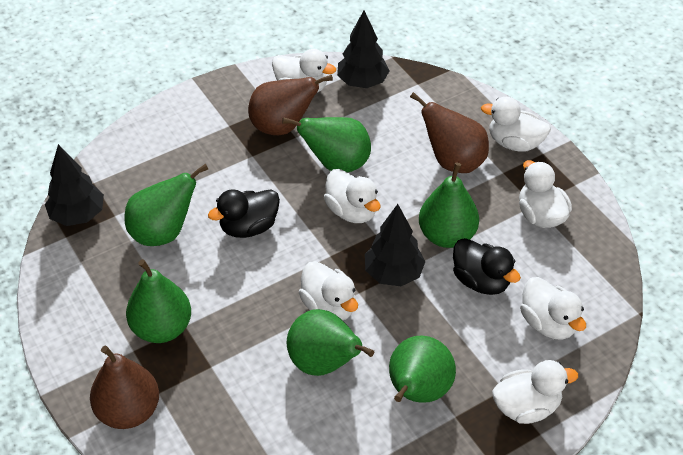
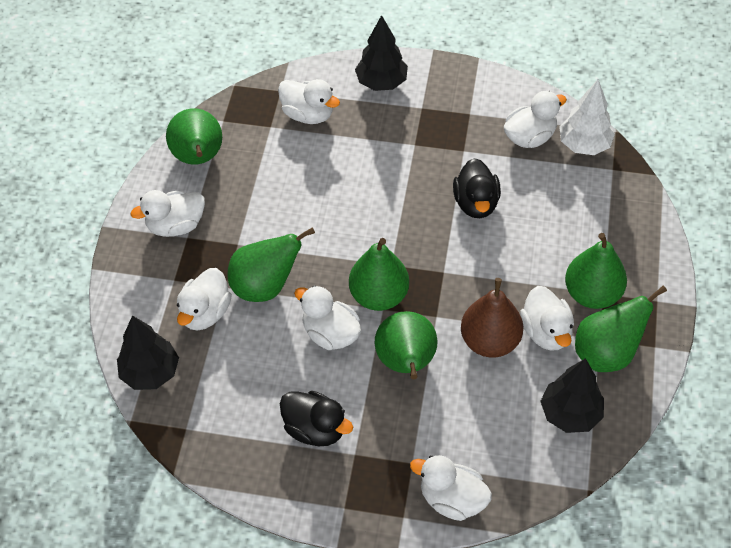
brown pear: [90,346,159,429] [248,75,333,135] [410,92,489,173] = 3 -> [461,278,523,357] = 1
white tree: none = 0 -> [559,79,615,155] = 1

